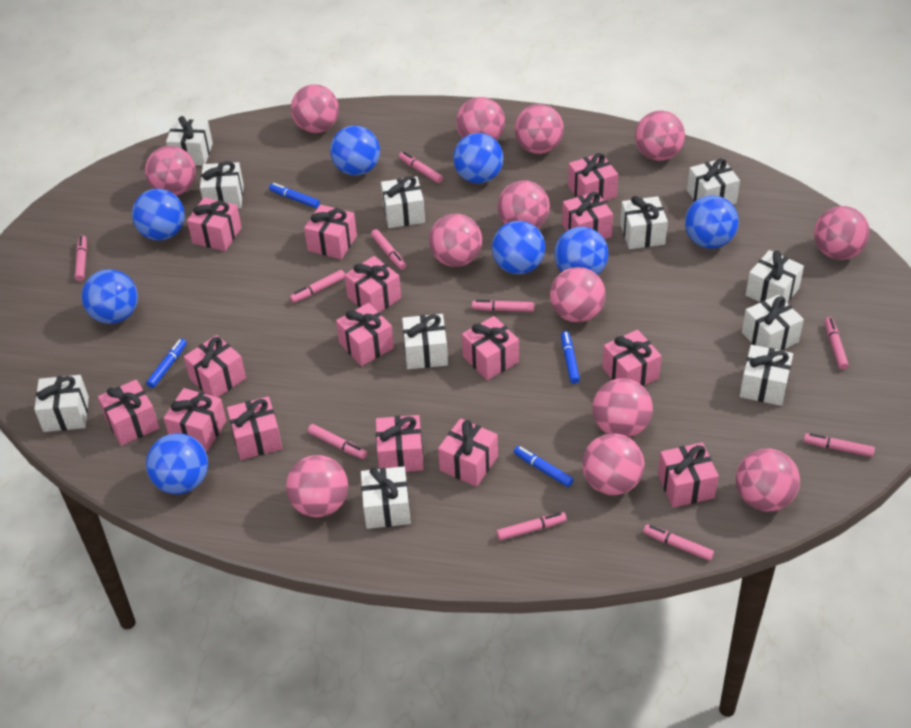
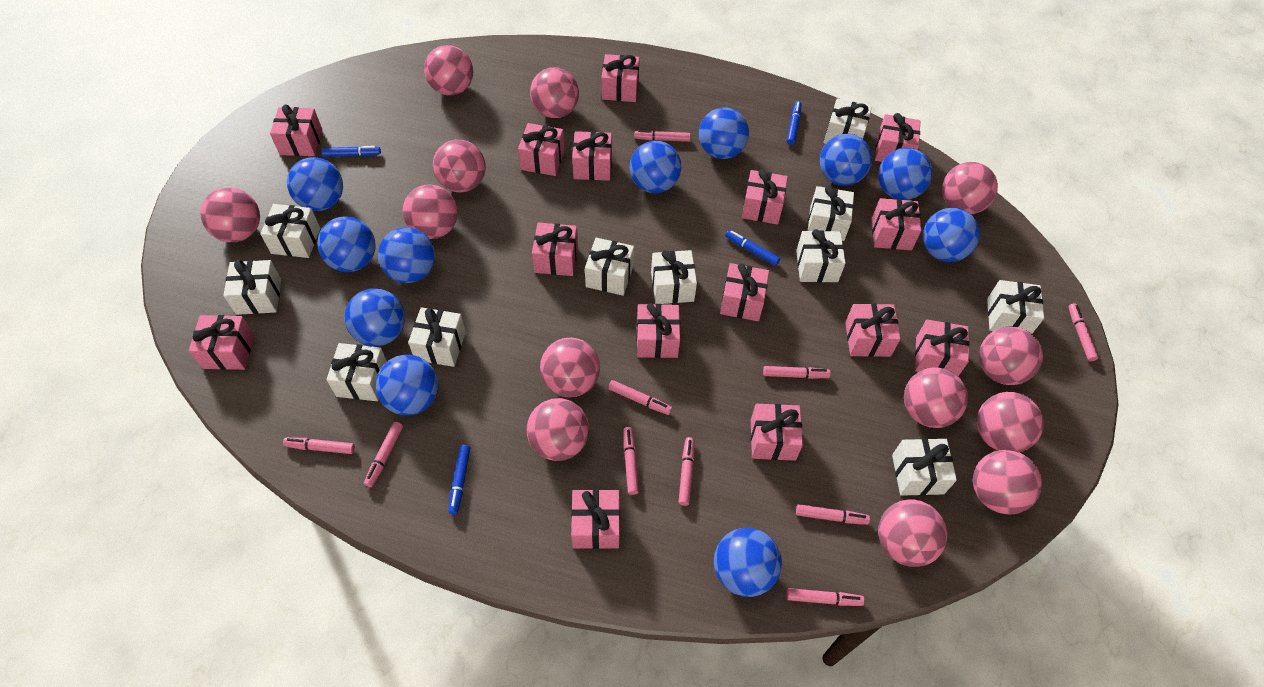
blue ball: [81,269,138,324] [132,189,185,241] [146,433,208,494] [330,125,380,176] [453,133,503,184] [492,221,545,275] [554,227,608,275] [685,195,739,249] = 8 -> [287,157,343,211] [317,216,376,272] [345,288,405,347] [375,355,438,415] [378,227,435,283] [630,141,681,193] [699,107,749,159] [714,528,782,597] [820,134,872,186] [878,148,932,200] [923,208,980,262] = 11

